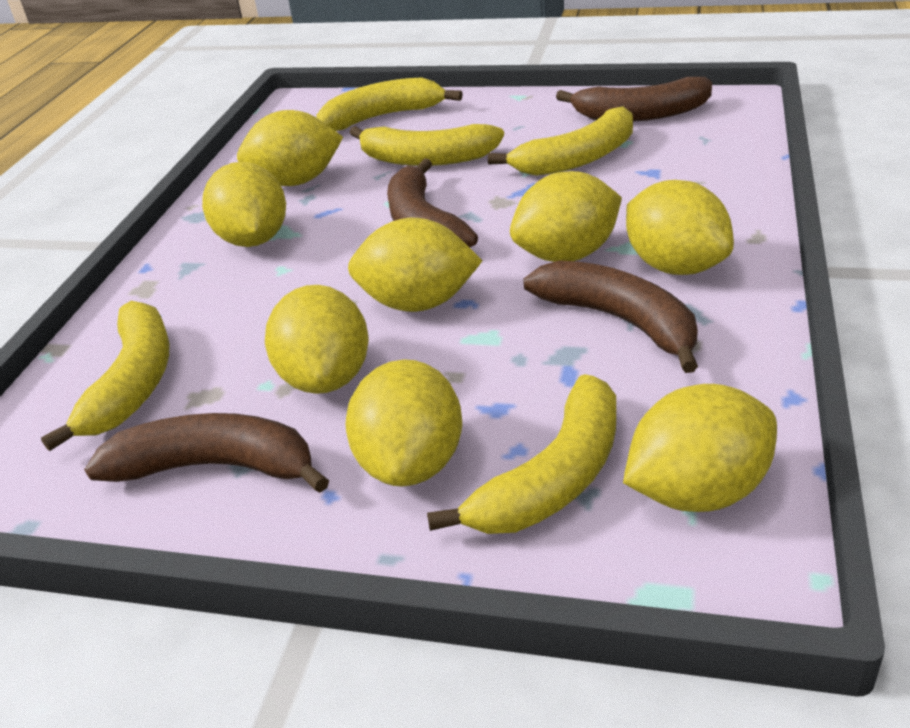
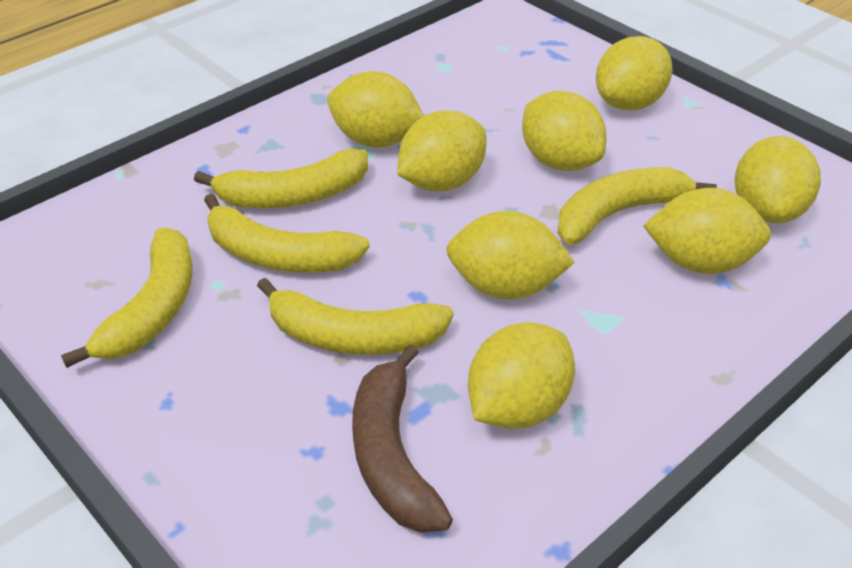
brown banana: [84,413,329,493] [387,158,478,248] [523,260,698,373] [556,77,712,122] = 4 -> [352,344,453,533] = 1

